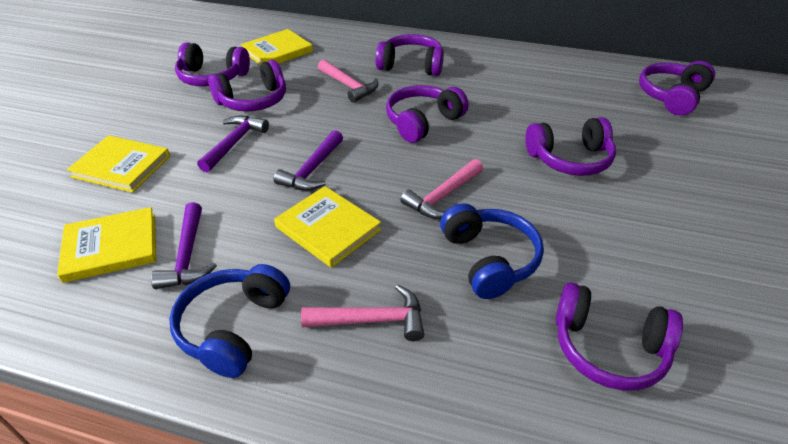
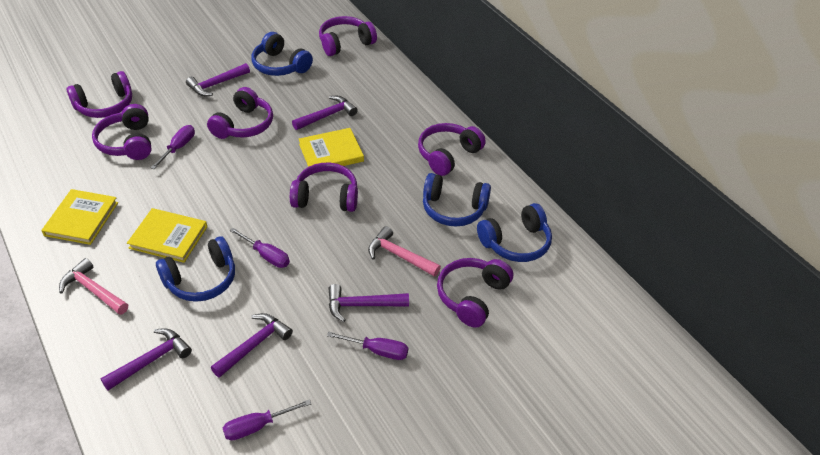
blue headphones: [169,264,290,378] [440,203,544,299] = 2 -> [156,236,235,302] [251,32,313,76] [423,173,491,227] [477,203,552,262] = 4
pink hammer: [301,285,424,341] [318,59,378,103] [400,159,483,219] = 3 -> [59,258,128,315] [368,226,441,277] = 2
purple hammer: [151,202,217,289] [197,116,269,172] [274,130,343,191] = 3 -> [100,328,192,391] [186,63,250,96] [211,313,293,378] [292,96,358,130] [328,284,409,322] = 5
purple screwdriver: none = 0 -> [151,125,195,169] [223,399,311,440] [230,228,290,268] [327,332,408,360] = 4
yellow book: [57,207,156,283] [67,135,170,193] [241,29,313,65] [274,186,381,268] = 4 -> [41,189,118,245] [127,208,207,263] [299,128,364,167] = 3

